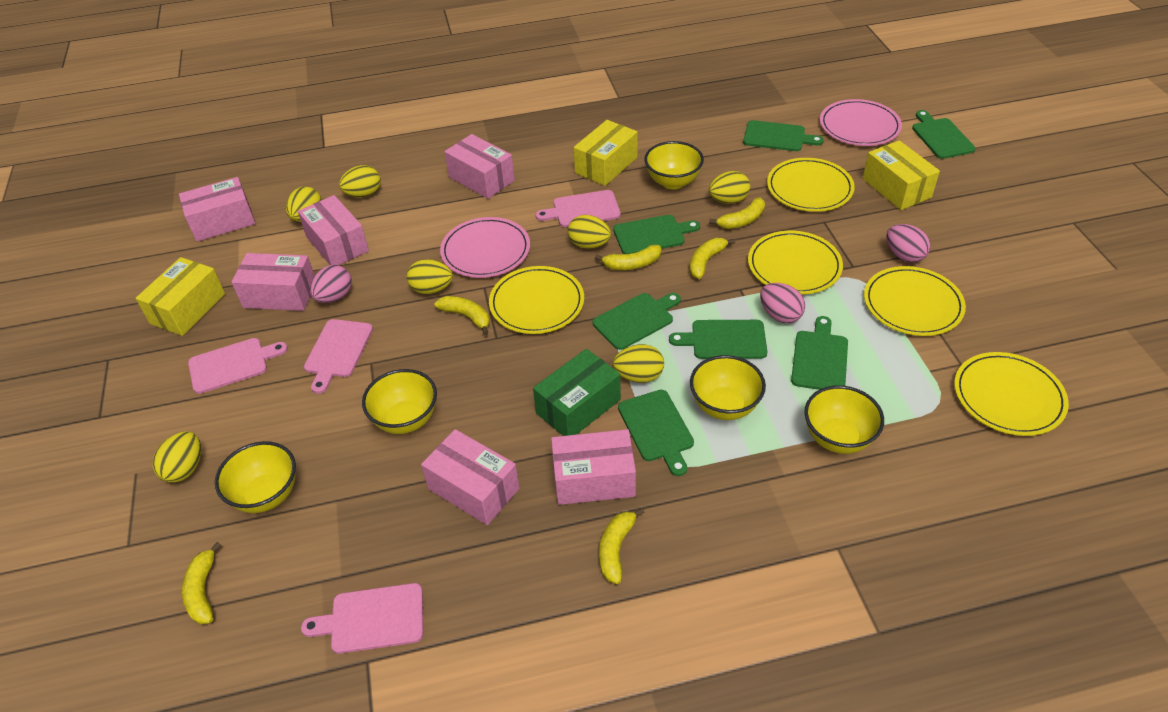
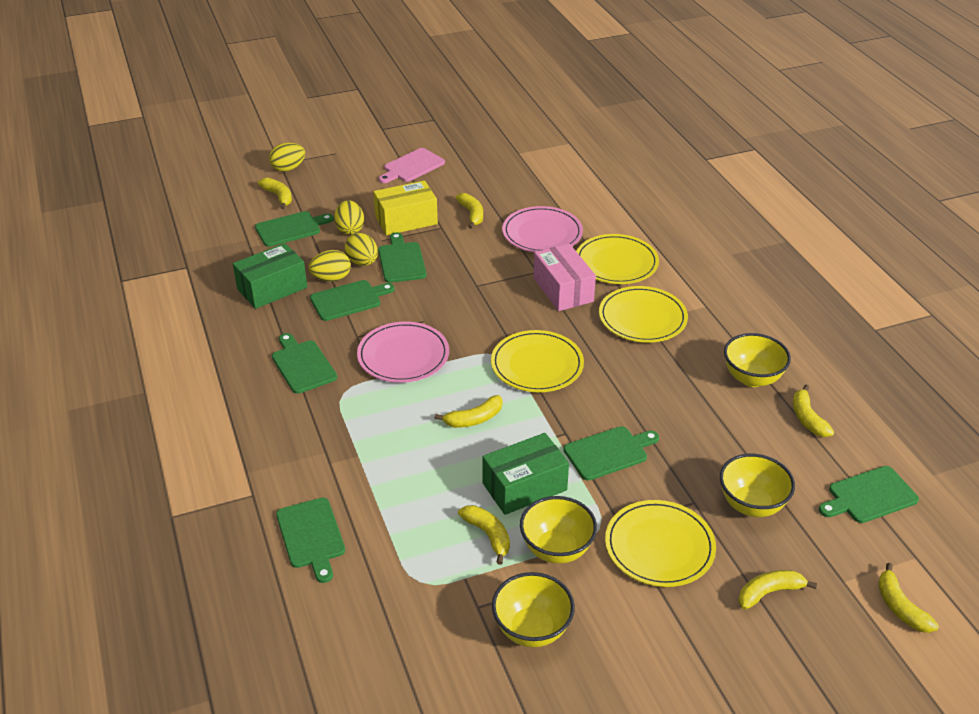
green box: [533,349,621,436] = 1 -> [233,243,307,309] [482,433,569,515] = 2
pink box: [179,177,255,242] [231,253,315,311] [298,195,369,265] [421,429,520,525] [444,134,515,199] [551,429,636,505] = 6 -> [534,244,596,311] = 1
pink cutting board: [188,338,288,394] [301,583,423,654] [304,319,373,394] [536,190,621,227] = 4 -> [379,148,445,183] = 1
pink egg: [310,265,352,303] [760,283,805,323] [886,224,930,263] = 3 -> none = 0
yellow banana: [182,542,221,625] [434,296,490,335] [595,245,661,270] [599,508,645,584] [690,238,735,279] [709,198,765,229] = 6 -> [258,177,292,209] [435,395,502,428] [456,193,483,229] [458,505,510,565] [739,570,817,610] [793,385,834,437] [878,563,939,633] = 7
yellow bowl: [215,441,296,513] [362,369,437,434] [644,141,704,189] [690,355,766,420] [804,385,884,454] = 5 -> [492,572,575,647] [520,496,597,564] [720,454,795,517] [724,333,791,387] = 4
yellow box: [136,257,225,336] [574,120,638,186] [862,140,940,210] = 3 -> [373,180,438,235] = 1
yellow egg: [152,431,201,483] [286,187,322,222] [339,165,381,198] [406,259,453,294] [568,215,611,249] [613,344,664,383] [709,171,750,204] = 7 -> [269,143,305,172] [309,250,351,282] [334,200,364,235] [345,233,378,266] = 4
yellow plate: [489,266,584,334] [748,231,843,295] [767,158,855,212] [864,266,966,336] [954,352,1069,436] = 5 -> [491,330,584,392] [576,234,659,284] [599,286,688,343] [605,500,716,587] = 4

